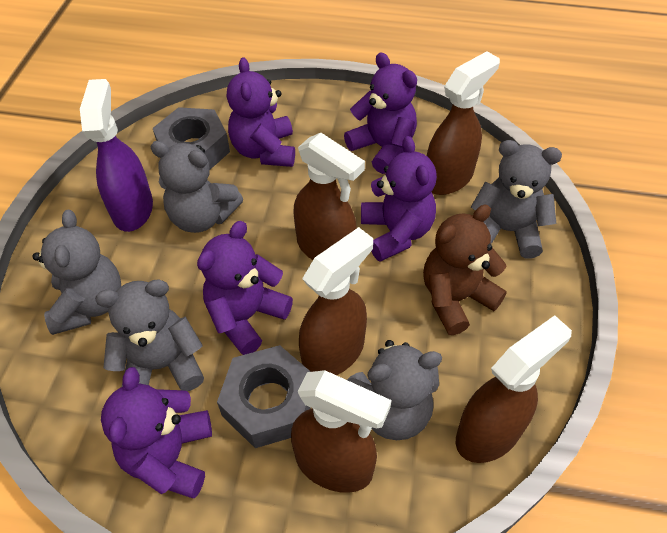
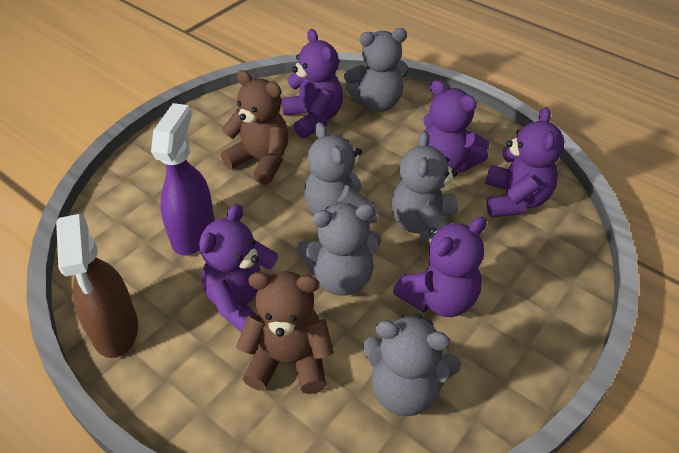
brown spray bottle: [291,370,392,493] [293,133,365,260] [299,227,373,375] [427,51,500,195] [456,315,572,463] = 5 -> [56,214,138,358] = 1
brown teddy bear: [423,205,507,335] = 1 -> [221,70,289,184] [236,271,334,394] = 2
grey nut: [153,107,230,170] [217,345,311,448] = 2 -> none = 0

